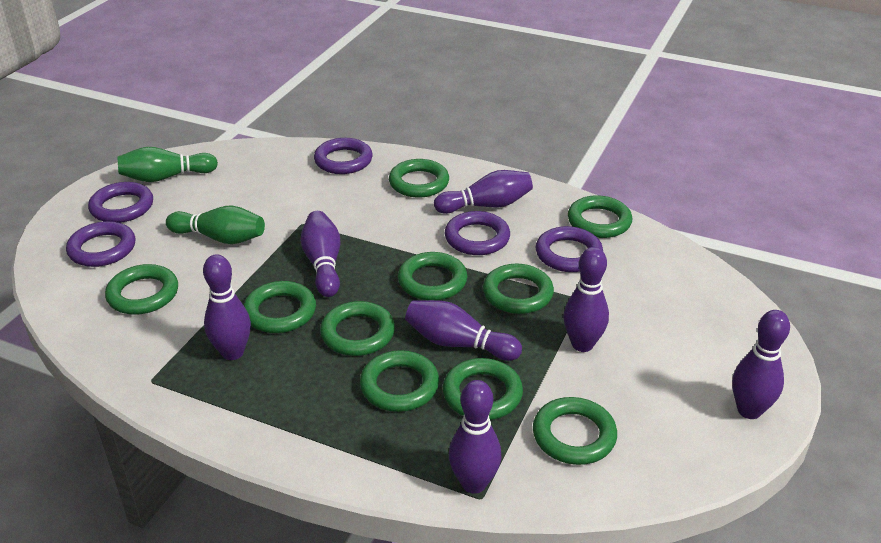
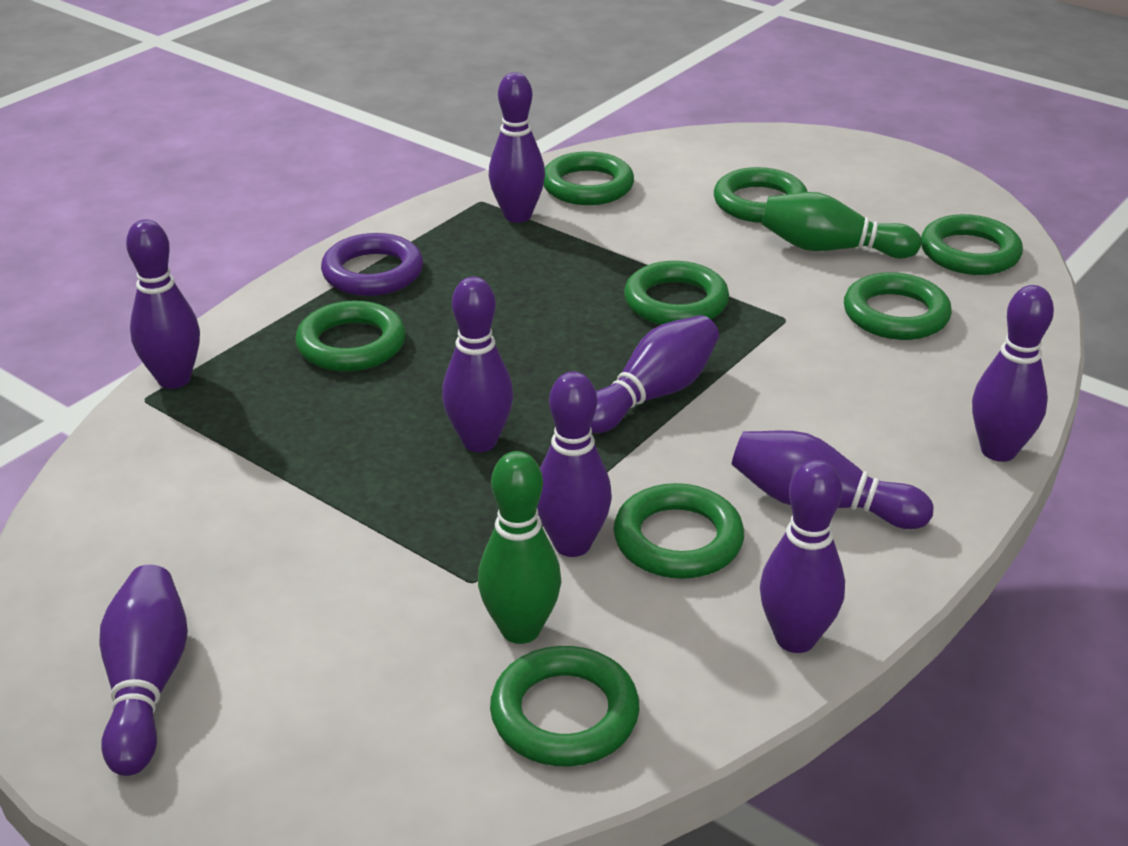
green ring: [105,264,178,315] [244,281,316,333] [320,301,395,356] [360,350,439,412] [389,159,449,197] [398,252,467,300] [443,358,523,420] [483,264,554,314] [533,397,617,465] [568,195,632,238] = 10 -> [296,301,406,372] [490,646,640,766] [544,151,634,205] [613,483,744,579] [624,261,729,325] [714,167,808,223] [844,272,952,340] [921,214,1023,275] = 8
purple bowling pin: [203,254,251,360] [301,211,341,297] [405,300,522,361] [434,170,533,214] [449,380,502,493] [563,247,609,352] [732,310,790,419] = 7 -> [99,565,188,776] [126,219,200,389] [442,277,513,452] [489,72,545,223] [537,371,612,557] [591,315,719,433] [732,431,934,529] [760,460,845,653] [972,285,1054,462] = 9
purple ring: [66,221,135,267] [88,182,153,223] [314,138,373,174] [445,211,510,255] [536,226,603,272] = 5 -> [321,233,423,296] = 1

